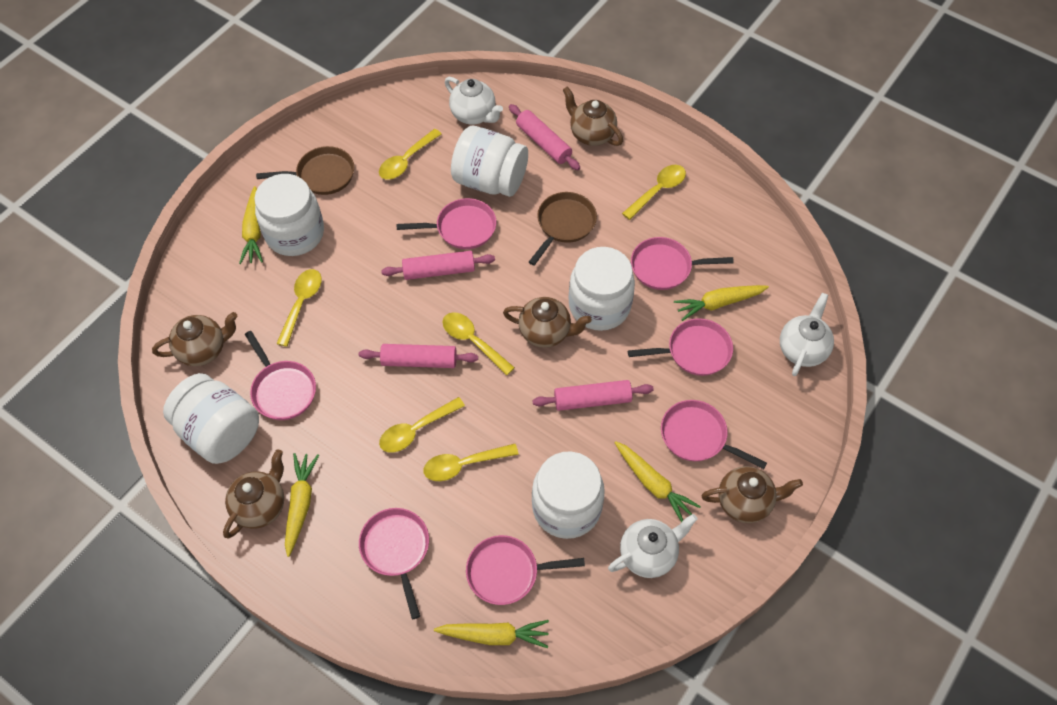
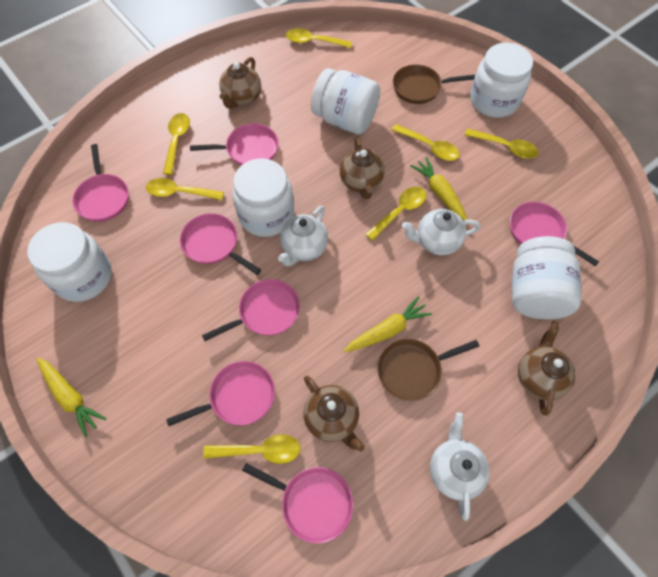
brown teapot: [152,312,237,366] [223,449,284,538] [503,297,591,348] [563,87,623,146] [701,466,803,523] = 5 -> [219,57,261,109] [303,376,365,452] [340,138,385,199] [518,321,576,416] = 4
pink rolling pin: [359,344,478,368] [381,251,495,280] [509,104,580,170] [532,380,654,411] = 4 -> none = 0
yellow carrot: [239,186,263,264] [285,453,319,557] [434,620,549,648] [614,441,701,522] [674,285,769,321] = 5 -> [36,358,106,437] [344,296,432,352] [410,157,468,221] = 3
yellow spoon: [276,269,322,347] [379,129,442,180] [379,397,465,453] [423,444,519,481] [443,312,515,375] [622,165,686,220] = 6 -> [146,178,224,200] [163,113,190,175] [203,434,301,464] [286,28,352,48] [365,186,427,241] [392,124,460,161] [464,128,539,159] = 7

